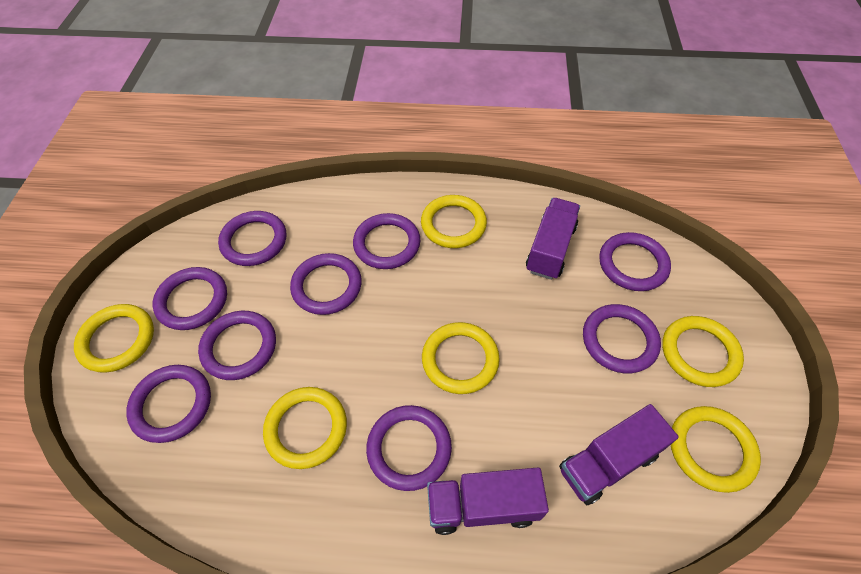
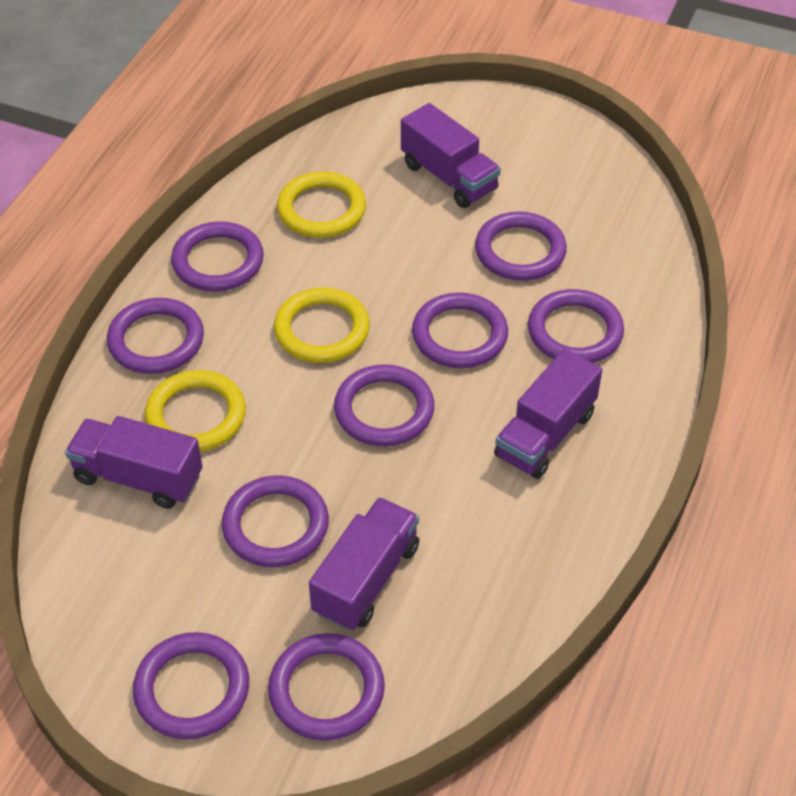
purple truck: [427,468,549,535] [526,198,580,280] [559,404,679,505] = 3 -> [65,416,203,509] [309,497,419,631] [401,103,501,208] [494,349,602,479] = 4
yellow ring: [74,304,154,373] [263,387,347,469] [421,195,487,248] [422,322,500,394] [662,316,744,387] [671,406,761,493] = 6 -> [145,370,246,452] [274,288,370,363] [277,172,366,238] = 3

